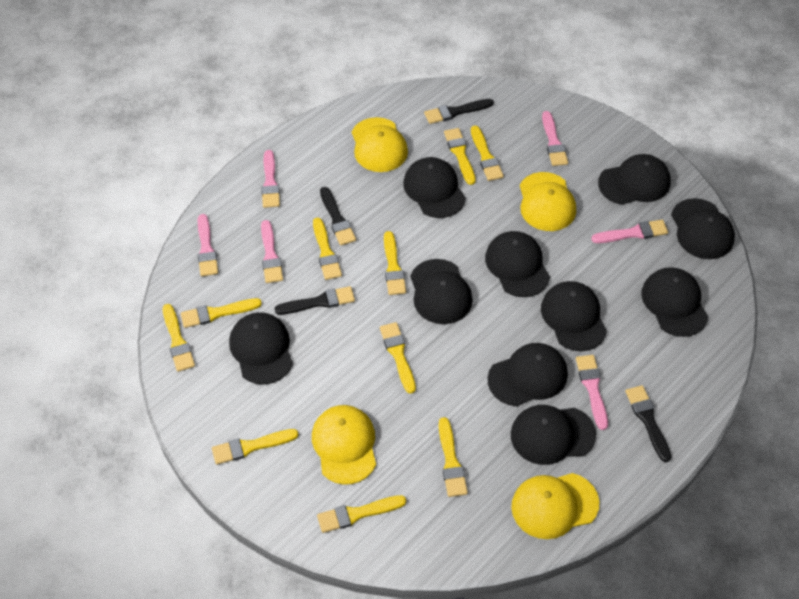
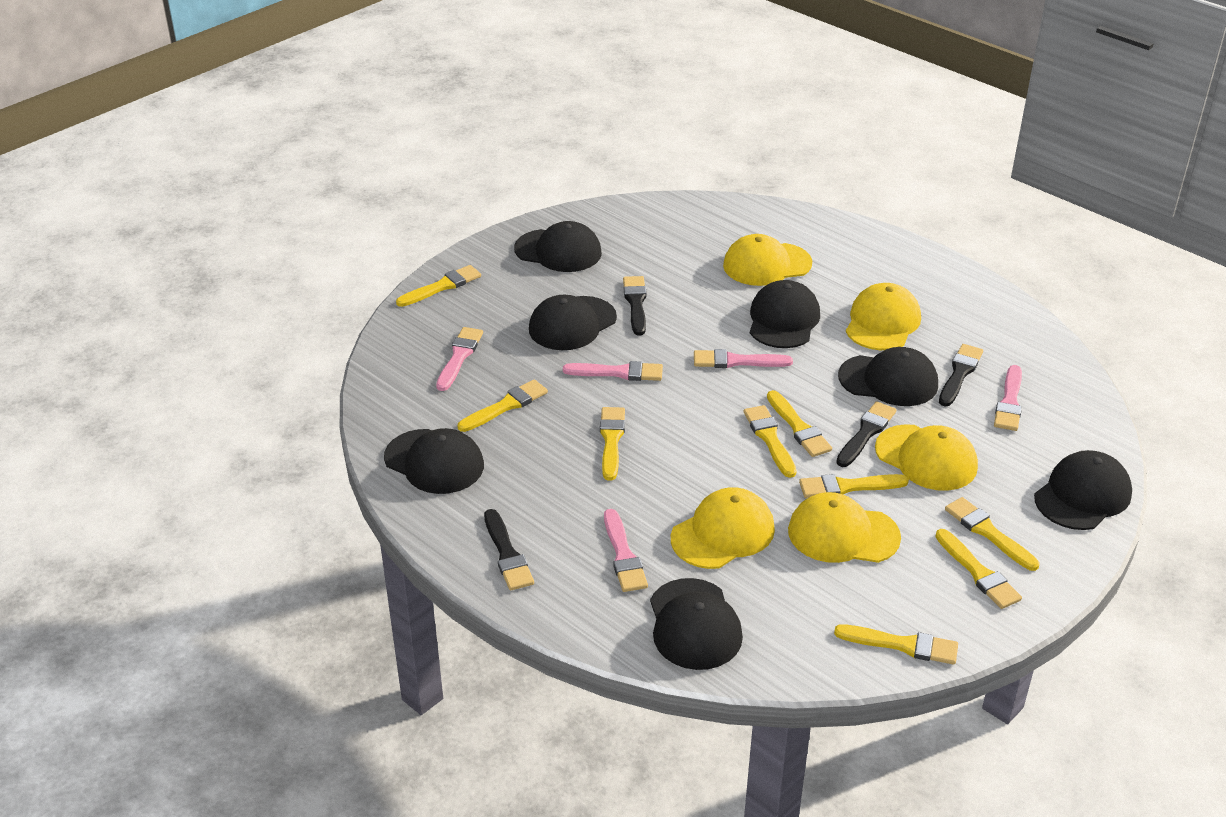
black cap: [229,312,293,385] [403,157,466,218] [410,259,473,324] [485,231,550,297] [487,343,568,406] [511,405,596,465] [541,281,607,351] [598,154,671,205] [641,267,708,337] [671,198,735,259] = 10 -> [384,428,484,494] [514,221,602,272] [529,295,617,350] [650,578,743,670] [750,280,820,348] [838,347,938,406] [1034,450,1132,530] = 7
pink brush: [198,214,218,276] [261,150,280,208] [261,220,283,283] [542,111,568,166] [576,355,608,430] [591,220,668,243] = 6 -> [436,327,483,391] [563,361,663,381] [604,509,648,592] [694,349,793,368] [994,365,1022,431] = 5
yellow brush: [163,304,195,372] [181,298,262,328] [212,429,299,465] [313,218,342,280] [317,495,406,533] [380,322,416,394] [384,231,406,295] [439,417,468,497] [444,128,476,185] [471,125,504,181] = 10 -> [396,265,481,307] [458,379,548,432] [600,407,625,480] [744,405,797,478] [767,390,832,457] [799,474,909,498] [834,624,958,665] [935,529,1022,609] [945,497,1039,571] = 9
yellow cap: [312,405,376,485] [352,117,408,172] [511,473,599,539] [520,172,576,231] = 4 -> [671,487,775,569] [723,234,812,286] [788,492,901,563] [846,283,921,350] [875,424,978,491] = 5

